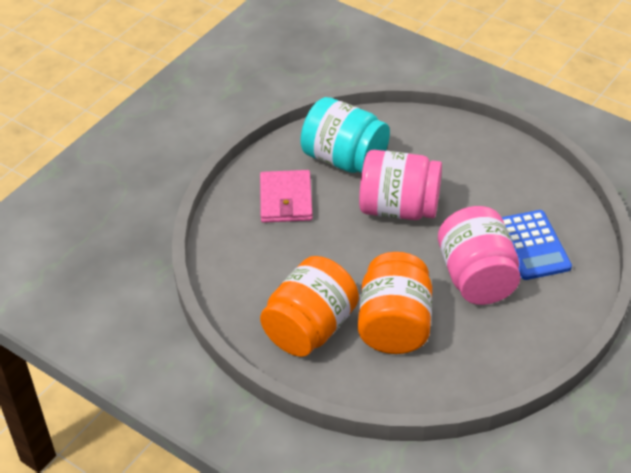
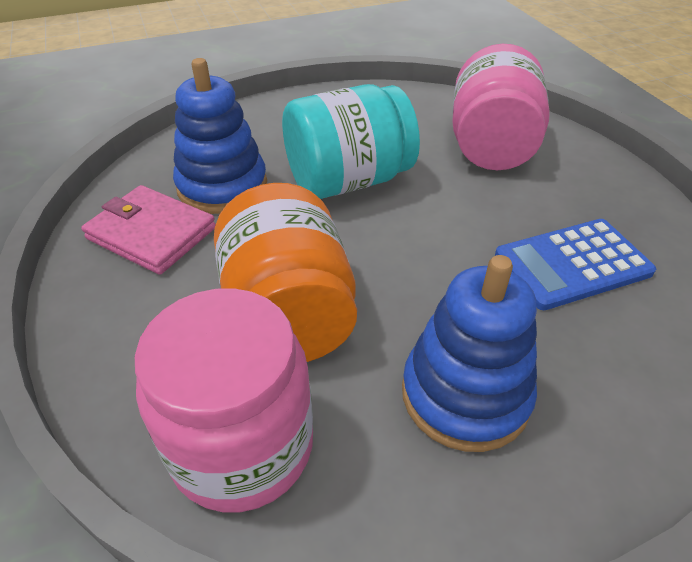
blue stacking toy: none = 0 -> [173,58,267,214] [402,255,537,452] = 2
orange jar: [260,256,359,357] [358,252,432,354] = 2 -> [214,183,357,362] = 1

